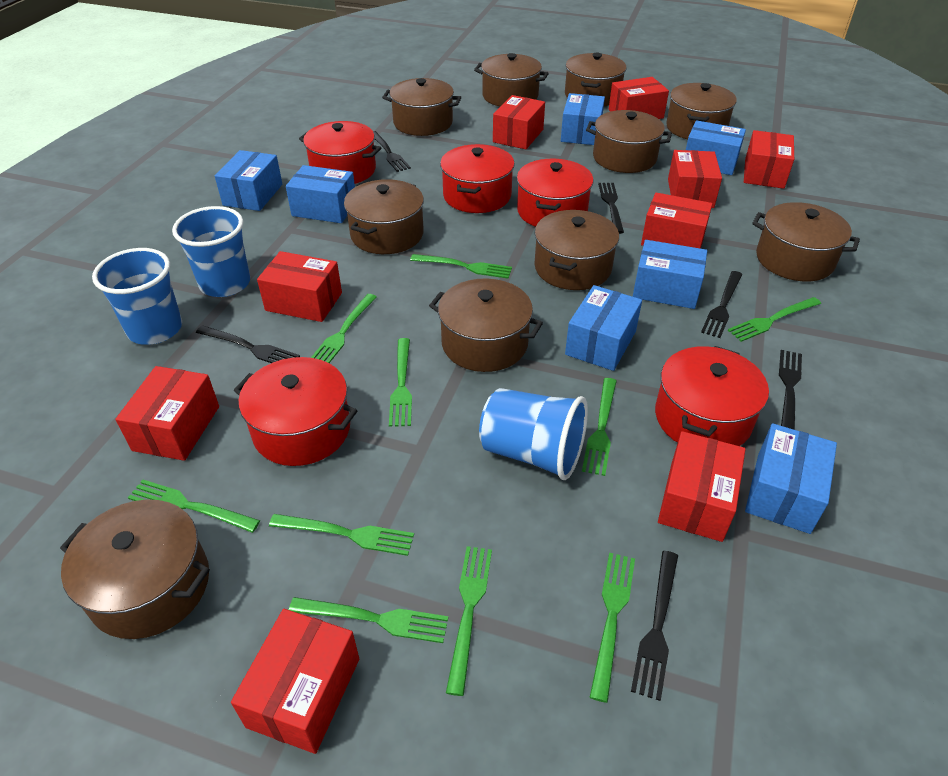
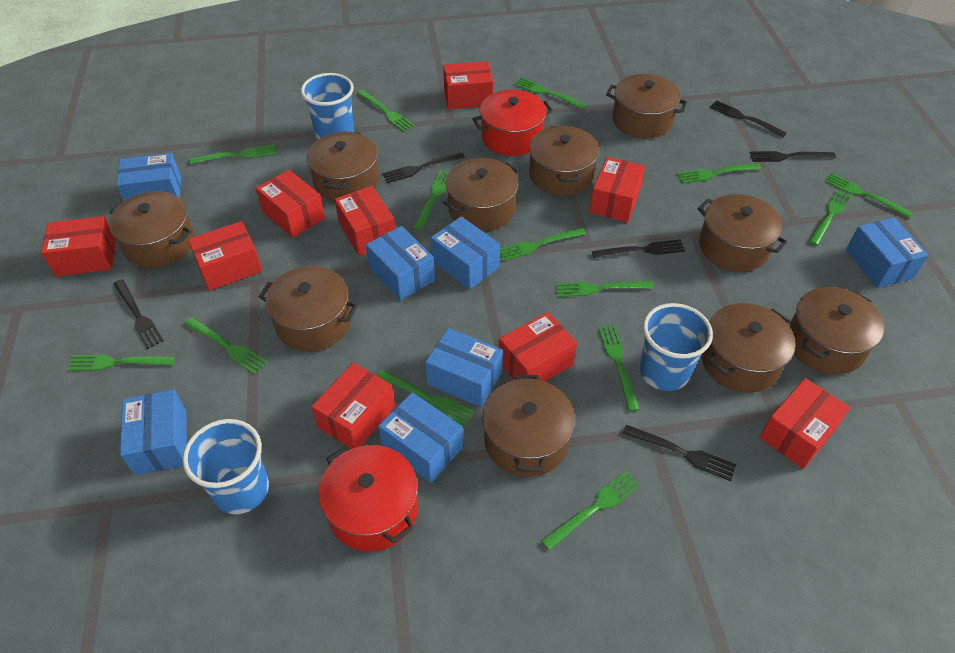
green fork: [128,480,260,533] [269,514,414,556] [289,597,448,643] [311,294,377,363] [389,338,412,427] [410,254,512,279] [446,546,492,696] [582,378,617,476] [589,553,635,703] [728,297,821,342] = 10 -> [67,355,175,371] [184,317,267,374] [190,144,276,164] [357,90,414,132] [377,369,474,426] [414,170,449,230] [500,228,586,261] [514,77,586,109] [541,471,640,550] [555,281,653,297] [598,325,640,411] [677,163,761,184] [809,189,851,245] [824,173,913,219] = 14
red pot: [234,357,357,466] [299,121,381,184] [440,144,515,213] [517,159,593,227] [655,346,769,446] = 5 -> [318,445,418,551] [472,90,553,156] = 2

